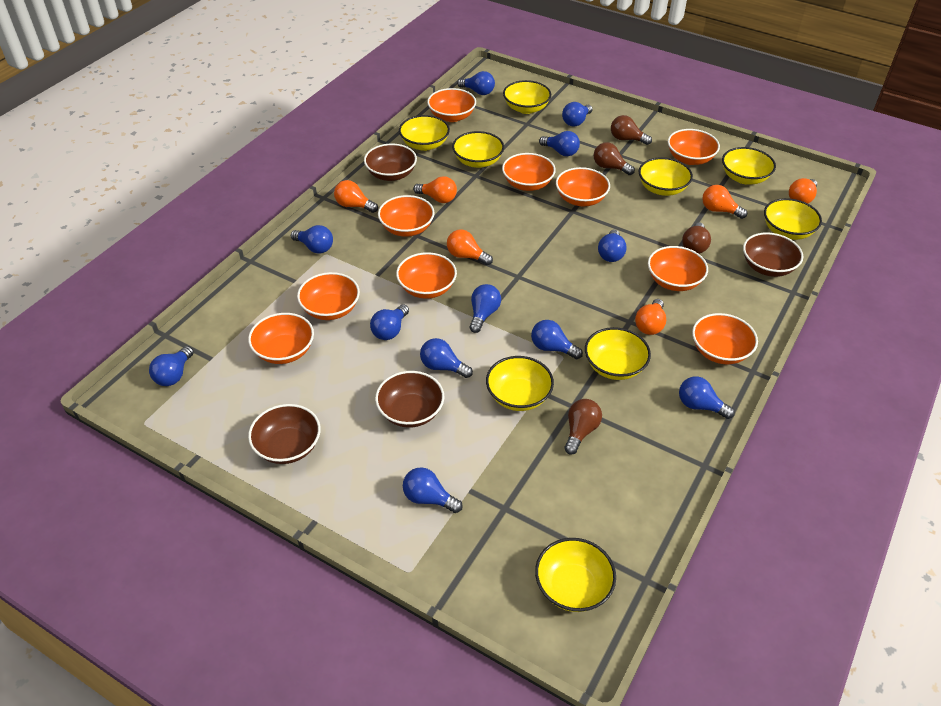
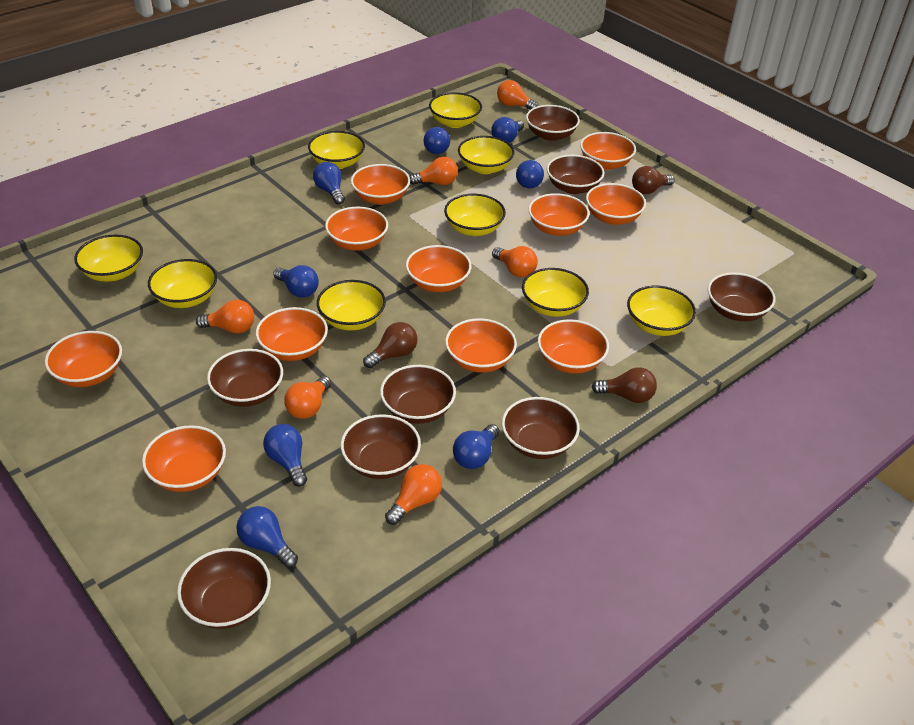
blue light bulb: [149,346,194,386] [291,225,333,254] [370,304,409,340] [403,467,462,513] [420,338,473,378] [457,71,495,95] [469,284,501,333] [531,320,583,359] [539,131,580,156] [562,102,592,127] [598,229,627,262] [679,376,735,419] = 12 -> [236,506,298,568] [263,424,307,487] [273,265,319,298] [313,162,345,205] [423,127,450,154] [453,424,499,469] [491,117,524,143] [516,160,544,188] = 8
brown bowl: [248,404,321,464] [364,144,417,181] [375,371,444,428] [743,232,803,277] = 4 -> [177,548,271,629] [207,349,283,407] [341,414,421,479] [380,365,456,424] [502,397,580,459] [526,105,580,141] [547,155,605,194] [708,272,776,322] = 8
brown light bulb: [564,399,602,455] [594,142,635,175] [611,115,652,145] [682,222,711,254] = 4 -> [363,322,417,368] [592,367,657,403] [632,166,675,194] = 3
orange bowl: [248,313,314,364] [297,272,360,320] [378,195,435,237] [396,252,457,299] [427,88,476,122] [502,153,556,191] [556,167,610,206] [648,246,708,291] [668,129,720,165] [692,313,758,364] = 10 -> [45,331,122,387] [142,425,226,492] [256,307,328,361] [325,207,388,251] [351,164,410,205] [406,245,471,292] [445,318,517,373] [528,193,589,236] [538,319,609,374] [580,132,636,170] [586,183,646,225] = 11

